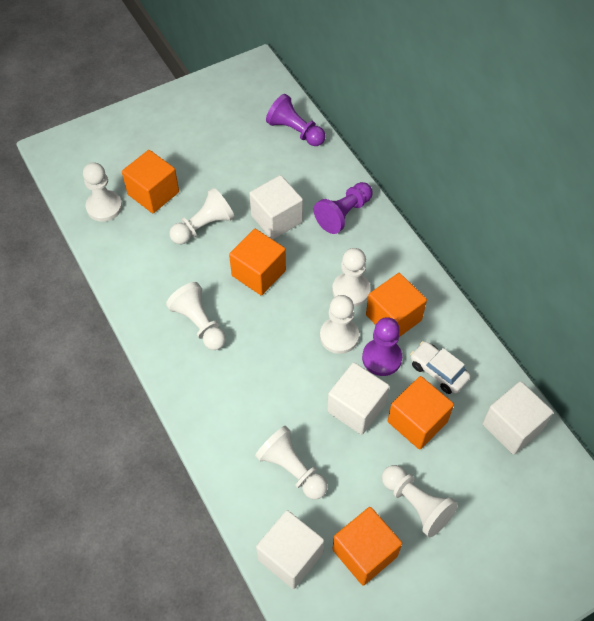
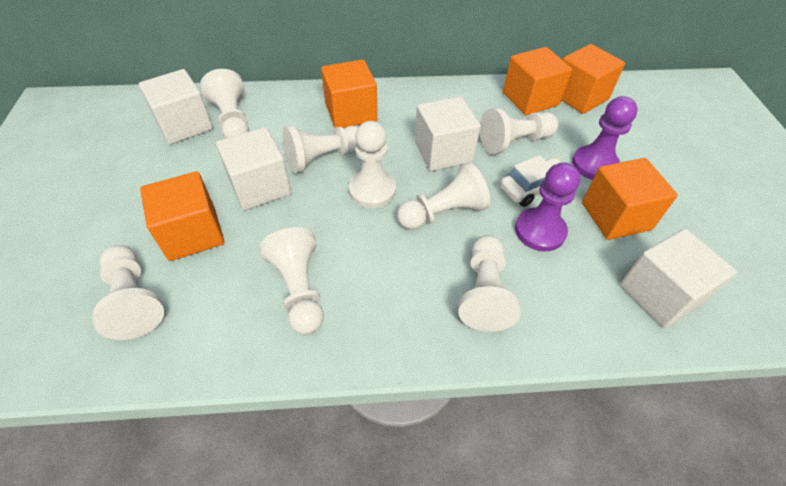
purple pawn: [266,94,326,146] [314,182,373,234] [362,317,402,376] = 3 -> [515,163,580,251] [572,96,638,180] = 2
white pawn: [83,162,122,222] [166,282,226,350] [169,188,234,244] [255,426,328,500] [320,295,359,354] [332,248,370,307] [382,465,458,537] = 7 -> [93,245,164,340] [200,69,249,138] [260,227,324,335] [282,125,358,174] [349,121,396,208] [397,162,490,230] [458,235,521,332] [480,108,559,154] = 8

